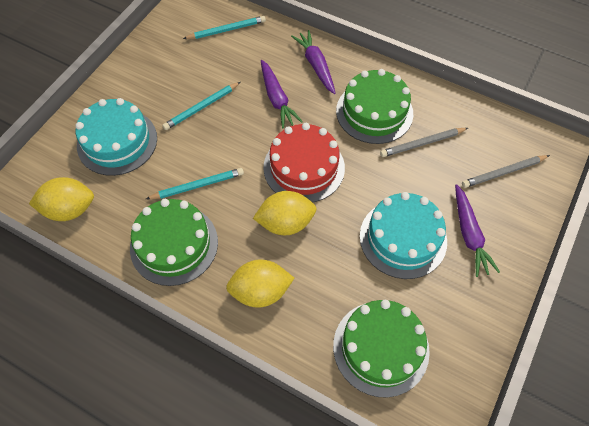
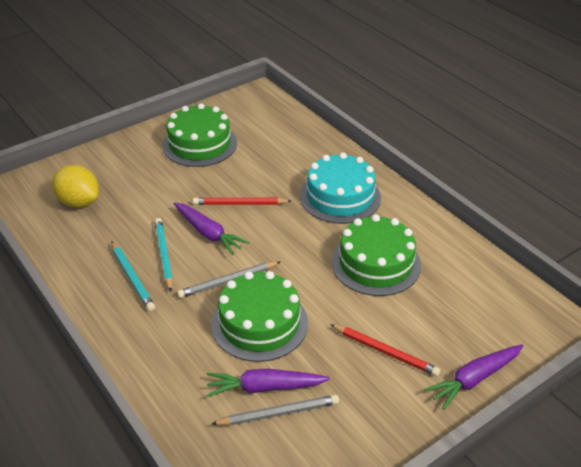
red cake: [263,123,345,202] = 1 -> none = 0
red pencil: none = 0 -> [193,197,291,205] [330,324,441,376] = 2
turquoise cake: [75,98,157,176] [360,192,447,279] = 2 -> [300,152,381,224] = 1
turquoise pencil: [146,168,244,199] [162,82,240,130] [183,16,266,39] = 3 -> [111,241,155,311] [155,218,173,292] = 2
yellow lemon: [29,177,94,221] [226,259,294,308] [253,191,316,235] = 3 -> [52,165,99,208] = 1

